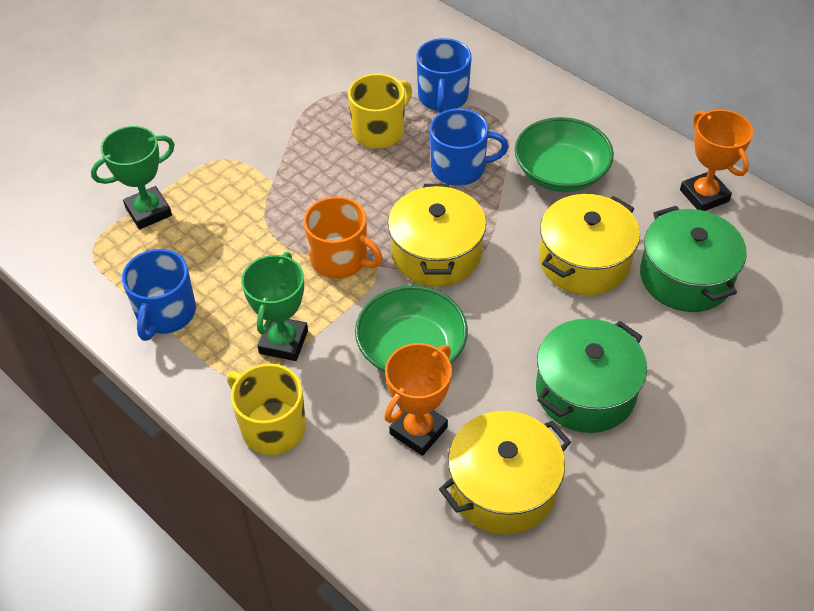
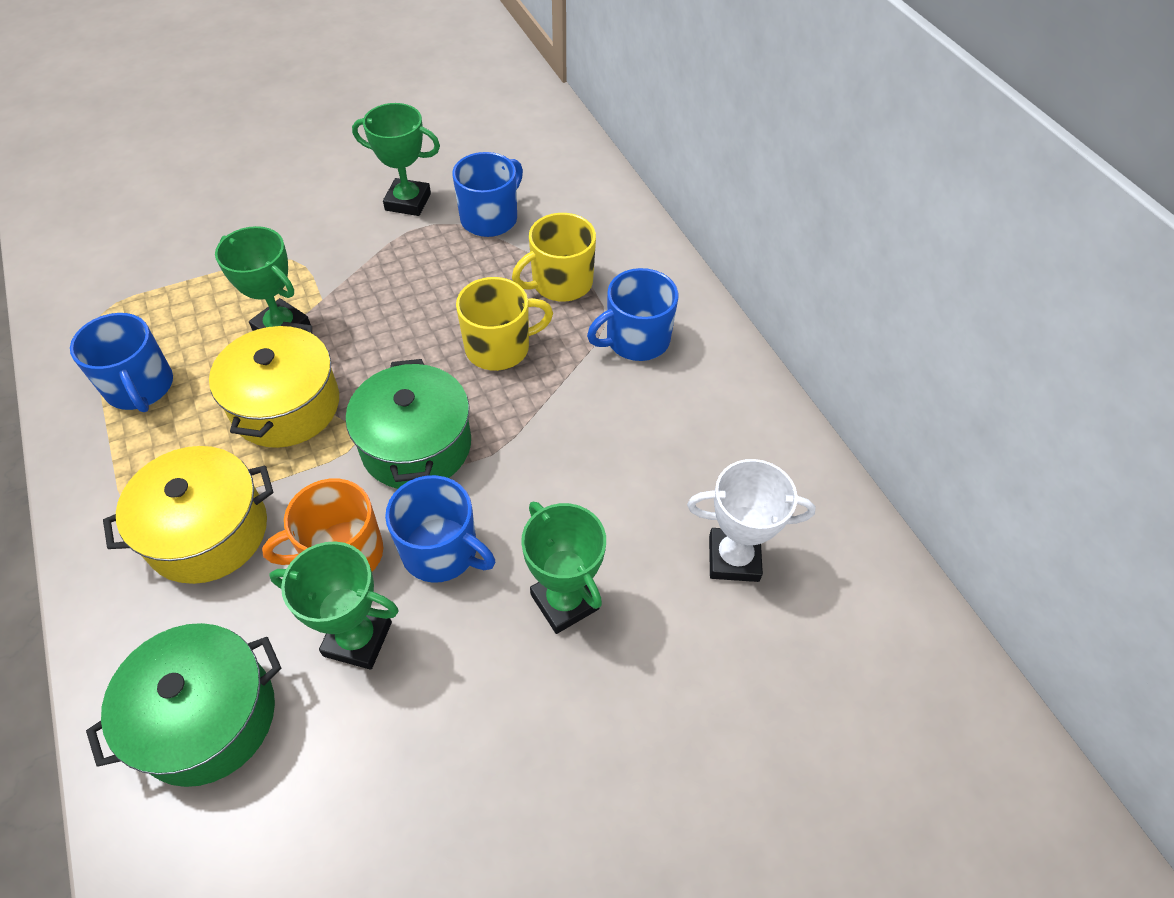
blue mug: [122,249,196,341] [416,38,472,113] [430,108,509,186] = 3 -> [70,313,173,412] [385,475,495,583] [452,152,523,237] [587,268,678,361] = 4
green bowl: [355,285,468,373] [515,117,614,192] = 2 -> none = 0
green trophy: [91,126,175,229] [241,252,308,361] = 2 -> [215,226,311,331] [269,541,399,670] [352,103,440,216] [521,501,606,634] = 4
orange trophy: [384,343,452,456] [680,109,753,211] = 2 -> none = 0
white trophy: none = 0 -> [687,459,816,582] = 1
yellow pot: [388,184,486,287] [439,411,571,535] [539,194,640,295] = 3 -> [103,446,274,584] [209,322,339,448] = 2

